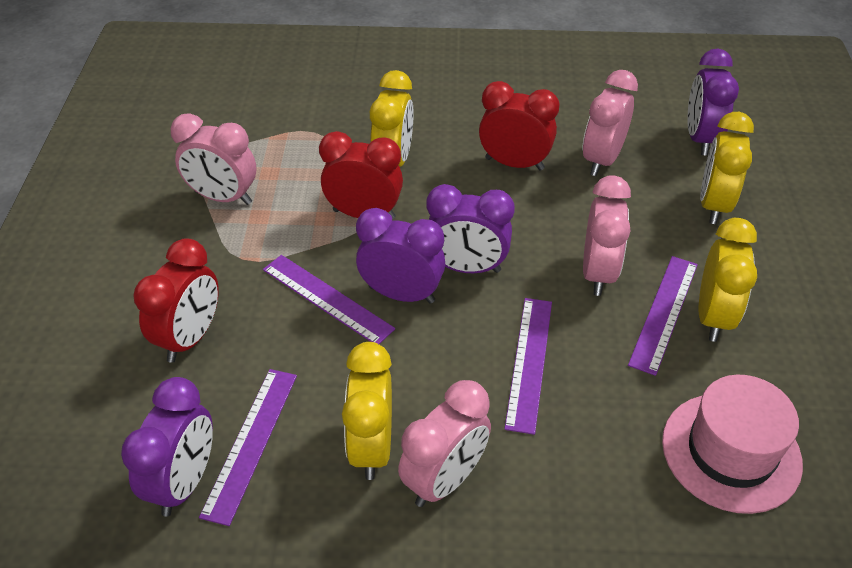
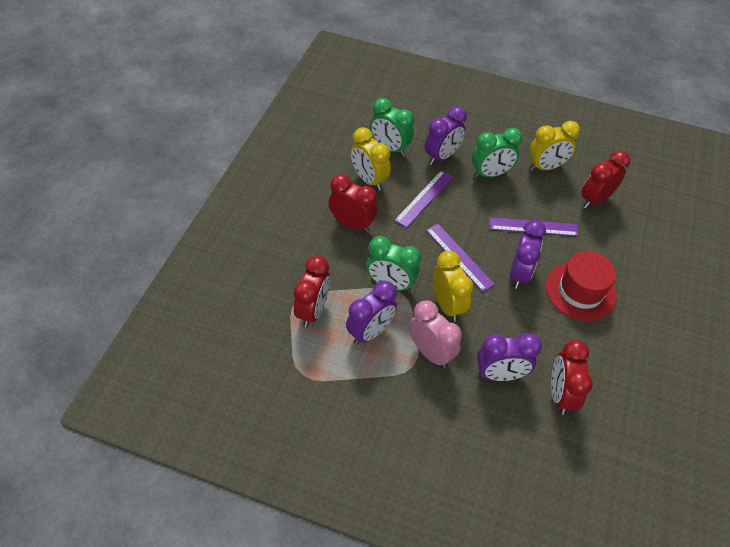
green clock: none = 0 -> [366,236,421,292] [370,98,414,156] [472,128,523,178] = 3
pink clock: [170,113,256,205] [398,380,491,507] [583,70,638,176] [583,176,631,296] = 4 -> [409,300,462,368] = 1
pink hat: [662,375,803,514] = 1 -> none = 0
purple ruler: [199,369,297,526] [263,255,395,344] [504,298,552,435] [628,256,698,376] = 4 -> [394,170,453,228] [426,224,495,292] [490,217,579,236] = 3
red clock: [133,238,219,363] [319,131,403,219] [479,81,560,170] = 3 -> [294,256,330,328] [329,174,378,233] [551,340,593,415] [581,151,630,209] = 4
red hat: none = 0 -> [546,251,617,321] = 1
yellow clock: [342,342,392,480] [370,70,414,167] [698,218,757,342] [700,112,754,224] = 4 -> [351,127,391,191] [433,250,474,322] [529,121,580,171] = 3

